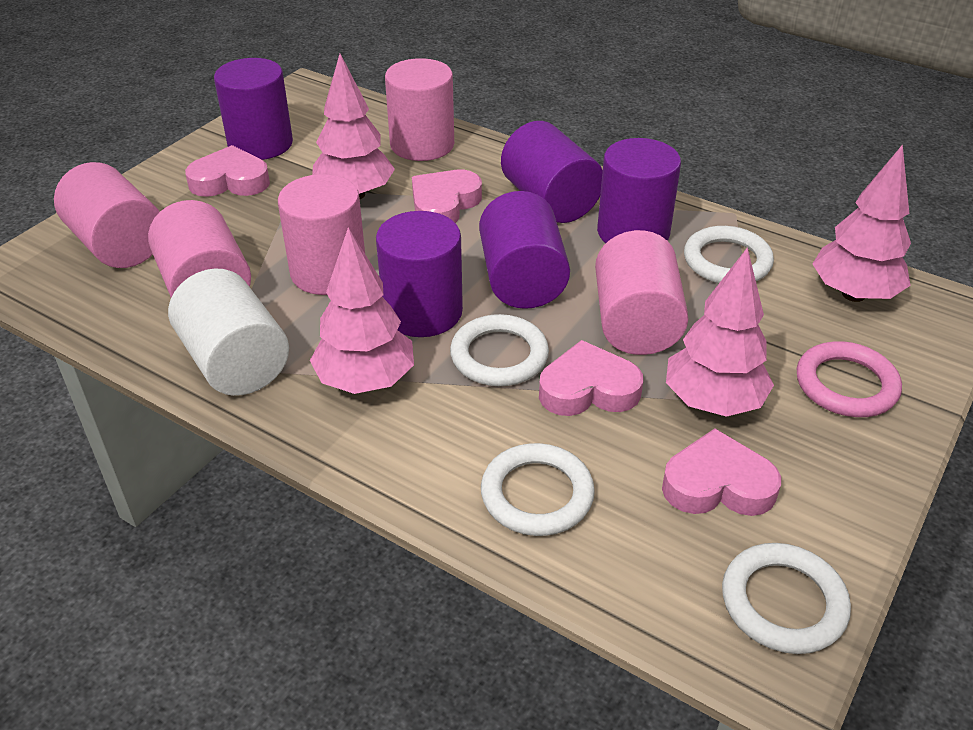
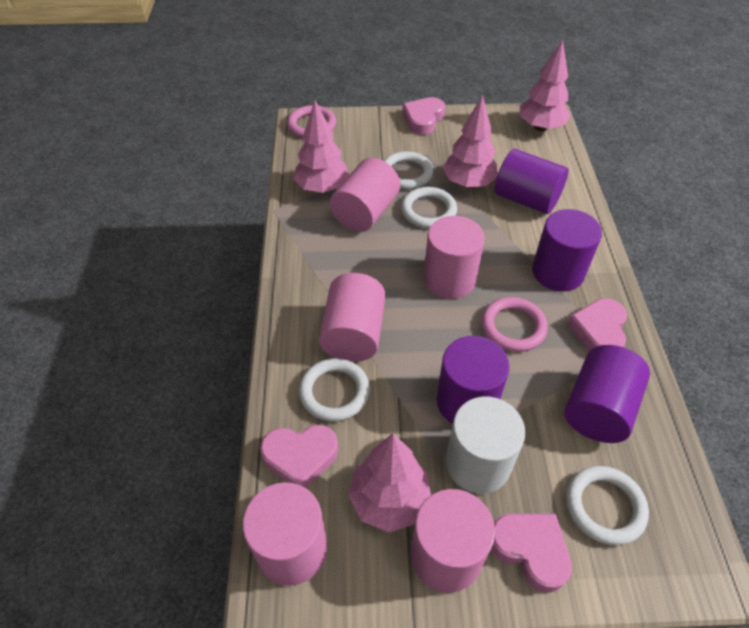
pink ring: [797,341,902,417] = 1 -> [287,105,336,138] [481,297,548,352] = 2
purple cylinder: [214,58,293,160] [376,211,463,337] [479,191,570,309] [501,121,603,223] [597,138,681,243] = 5 -> [437,336,510,424] [494,149,569,214] [532,209,602,292] [564,345,650,443] = 4

